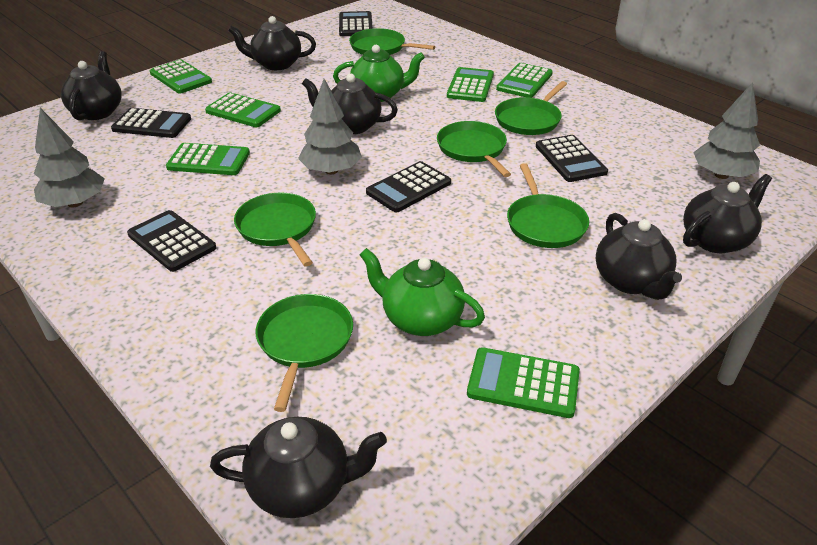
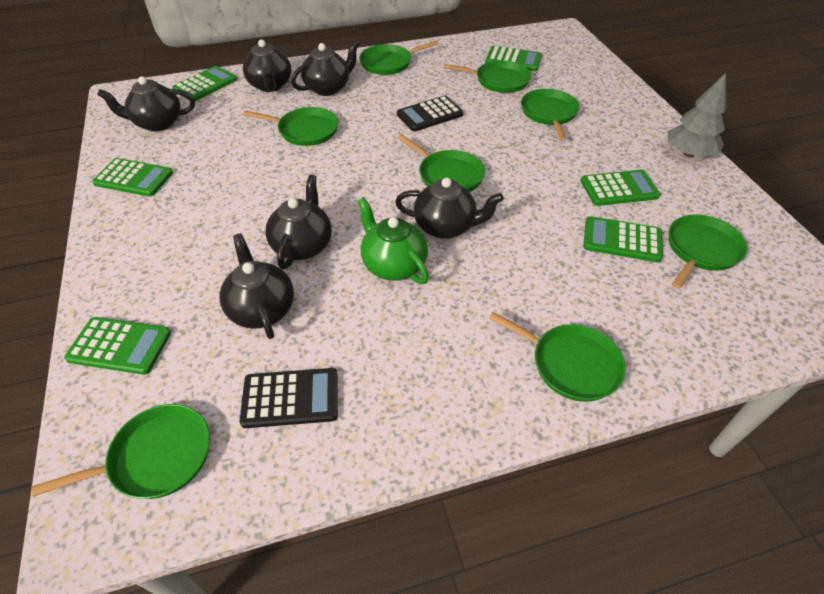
black calculator: [111,108,191,138] [127,210,216,272] [339,11,373,36] [366,161,451,212] [536,135,608,182] = 5 -> [240,368,338,428] [397,96,464,131] = 2
green pan: [234,193,316,267] [256,294,353,412] [349,28,435,55] [437,121,511,177] [495,81,567,135] [507,163,589,248] = 6 -> [32,404,210,499] [243,107,338,146] [359,40,439,75] [398,135,485,192] [444,60,531,93] [489,312,626,402] [521,89,580,141] [669,214,748,289] = 8
green teapot: [333,45,425,102] [360,248,485,336] = 2 -> [358,197,429,284] = 1
grey tree: [34,108,105,207] [298,79,362,174] [693,82,760,179] = 3 -> [667,73,727,157] = 1

